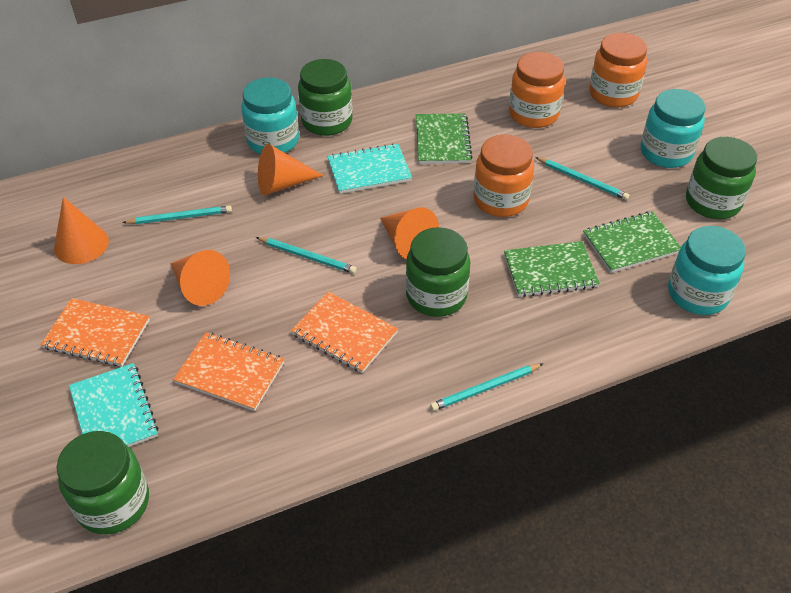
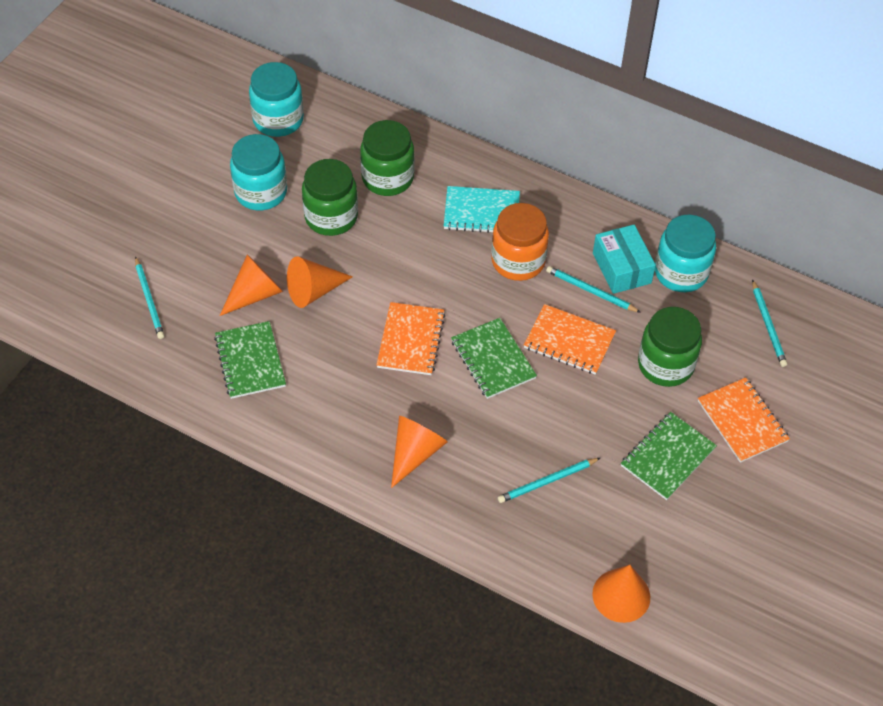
green jar: [57,431,149,535] [298,59,353,136] [406,227,470,317] [686,137,757,219] = 4 -> [302,159,358,236] [360,120,414,196] [638,307,702,387] = 3
orange jar: [474,135,534,217] [509,52,565,128] [589,33,647,107] = 3 -> [491,203,549,281] = 1
turquoise box: none = 0 -> [593,225,656,294] = 1
turquoise notebook: [69,363,158,447] [327,143,412,194] = 2 -> [444,186,520,233] = 1

